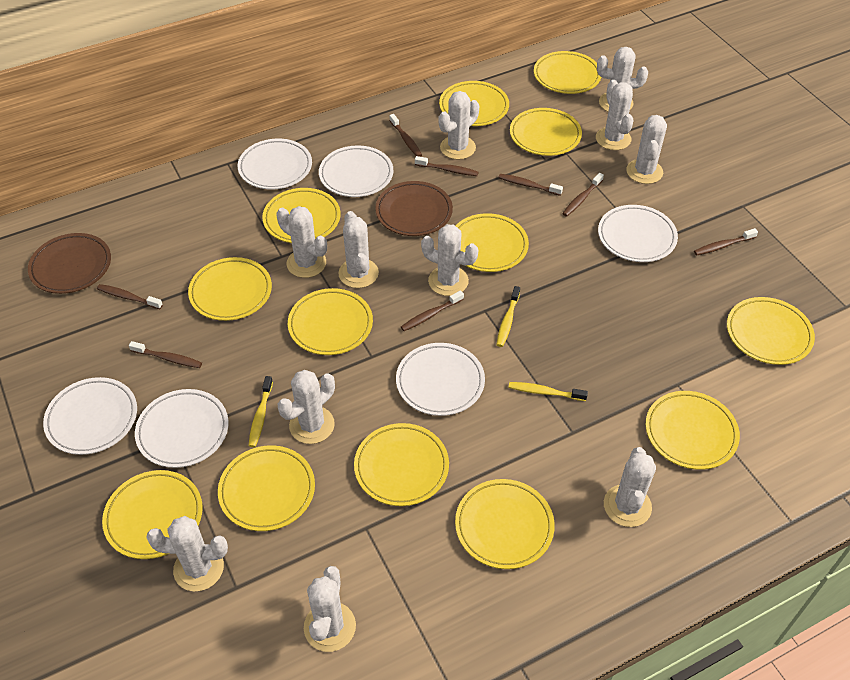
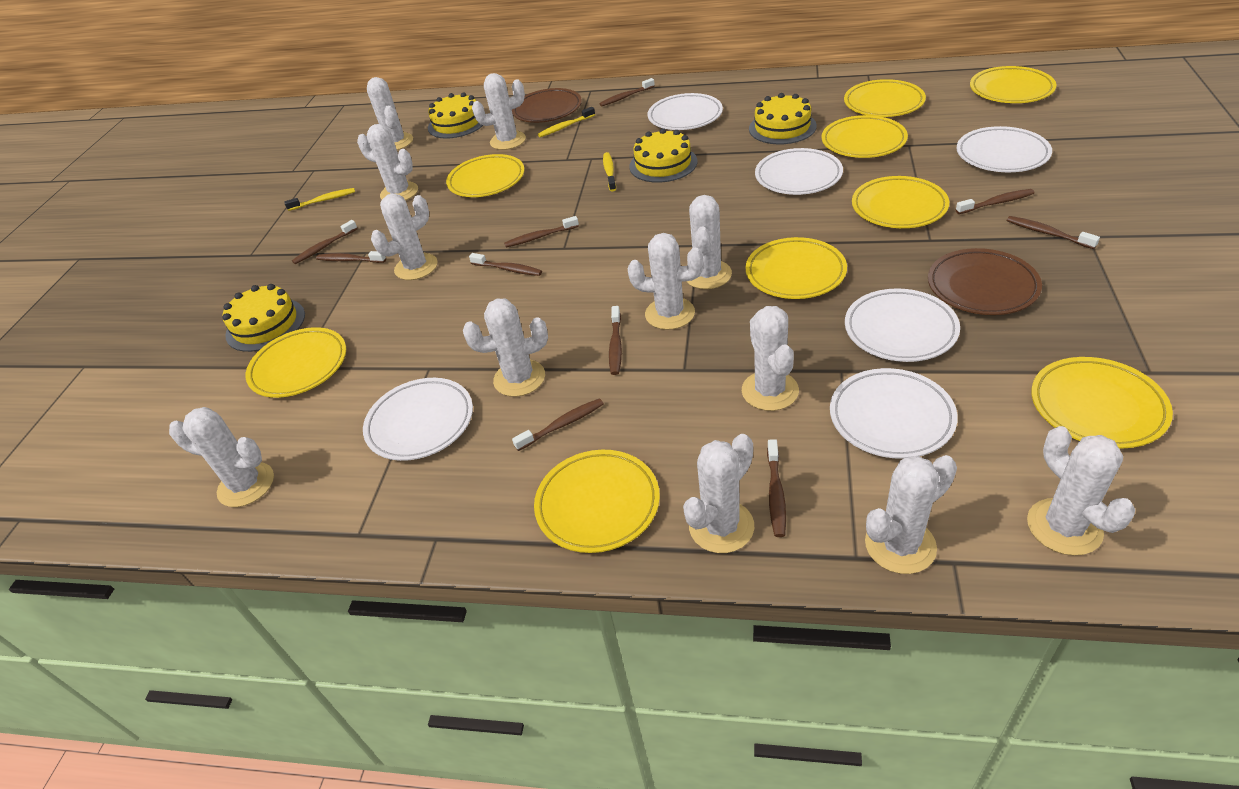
brown toothbrush: [97,284,163,309] [129,341,202,368] [389,114,422,157] [401,290,464,331] [415,156,479,176] [498,174,563,196] [562,173,604,217] [694,228,758,256] = 8 -> [292,220,358,264] [316,251,386,263] [469,253,542,276] [504,216,579,247] [512,398,604,451] [599,78,655,107] [609,306,622,375] [767,439,786,537] [956,189,1034,214] [1007,216,1100,249] = 10
white cactus: [146,516,228,592] [277,206,327,278] [278,370,335,444] [304,566,356,652] [338,211,379,288] [421,224,478,296] [438,91,479,160] [596,80,633,150] [597,47,648,112] [604,447,656,527] [626,115,667,184] = 11 -> [169,407,274,507] [357,124,418,200] [367,77,413,150] [371,194,438,280] [463,298,548,397] [472,73,526,150] [628,233,704,330] [683,434,754,553] [686,195,732,289] [742,306,799,411] [865,455,957,574] [1027,426,1135,556] = 12
yellow cake: none = 0 -> [222,284,305,352] [428,92,483,139] [629,128,698,183] [749,93,817,144] = 4
yellow plate: [102,470,203,559] [188,257,272,321] [218,445,315,531] [262,188,341,243] [288,288,373,355] [354,423,449,506] [439,81,509,126] [455,479,555,569] [456,213,529,272] [510,108,582,156] [534,51,601,94] [646,391,740,470] [727,297,815,365] = 13 -> [246,327,346,398] [446,154,525,197] [534,450,660,553] [745,237,847,299] [822,115,908,158] [844,79,926,117] [852,176,949,228] [970,66,1056,103] [1031,357,1173,449] = 9

